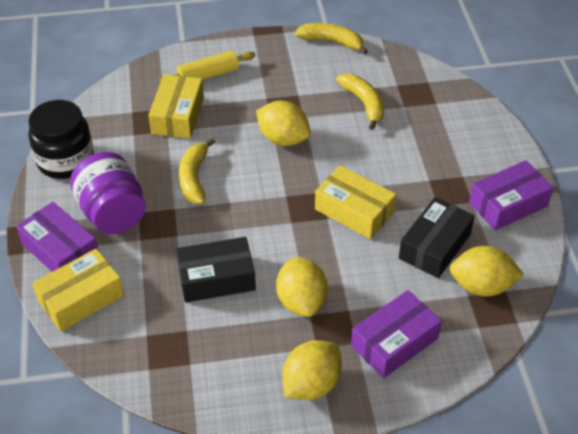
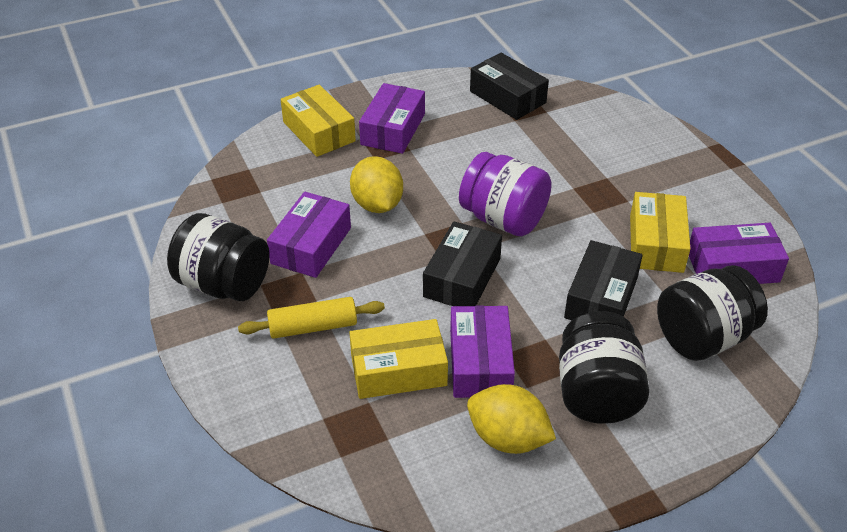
black box: [176,237,256,303] [399,197,475,278] = 2 -> [423,221,502,306] [470,53,549,120] [564,240,643,320] = 3
black jar: [29,100,94,179] = 1 -> [167,213,270,301] [559,311,649,424] [657,265,768,361] = 3
purple box: [16,202,99,272] [351,290,442,378] [469,160,554,231] = 3 -> [267,192,351,278] [359,83,425,154] [450,306,515,398] [689,223,789,284] = 4
yellow banana: [179,138,215,204] [295,23,368,55] [336,74,384,130] = 3 -> none = 0
yellow lemon: [256,101,311,146] [276,257,328,317] [282,340,342,400] [450,246,524,297] = 4 -> [350,156,403,213] [467,384,556,454] = 2

